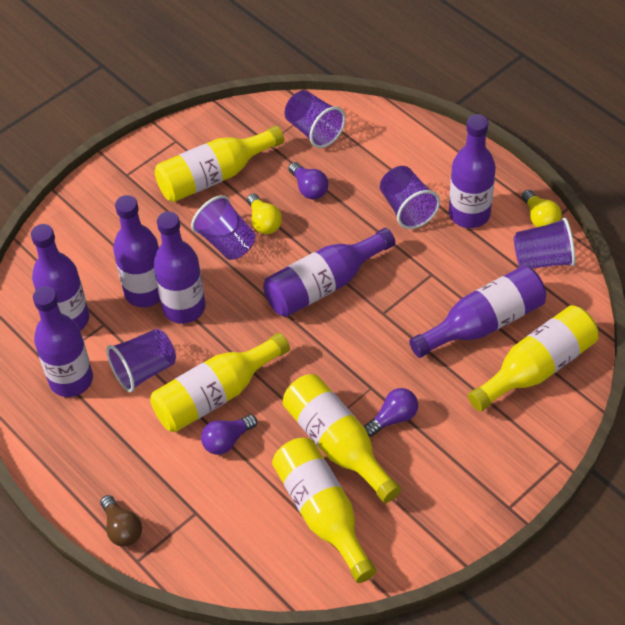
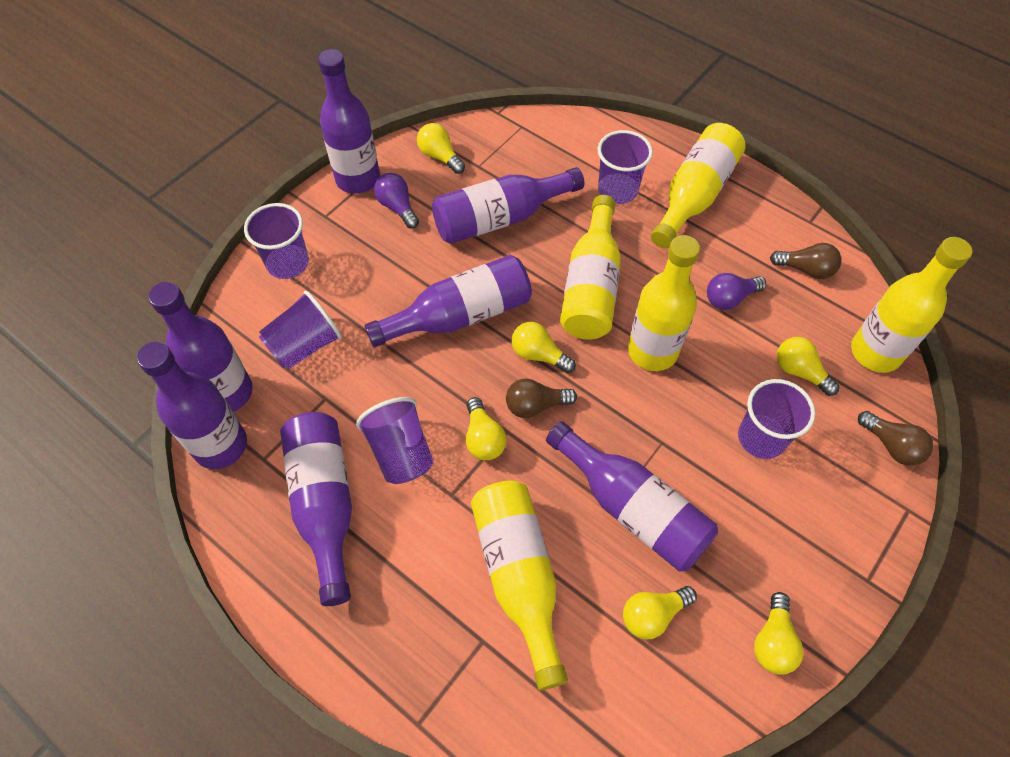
brown light bulb: [100,495,142,547] = 1 -> [506,379,577,418] [770,243,841,279] [858,411,933,466] = 3
purple light bulb: [201,415,257,455] [289,162,328,199] [364,388,418,437] = 3 -> [374,173,419,228] [707,273,766,310] = 2
yellow light bulb: [247,193,282,234] [522,190,562,227] = 2 -> [417,123,465,174] [466,397,507,460] [511,322,576,373] [623,586,697,639] [754,592,803,675] [777,337,840,396] = 6

